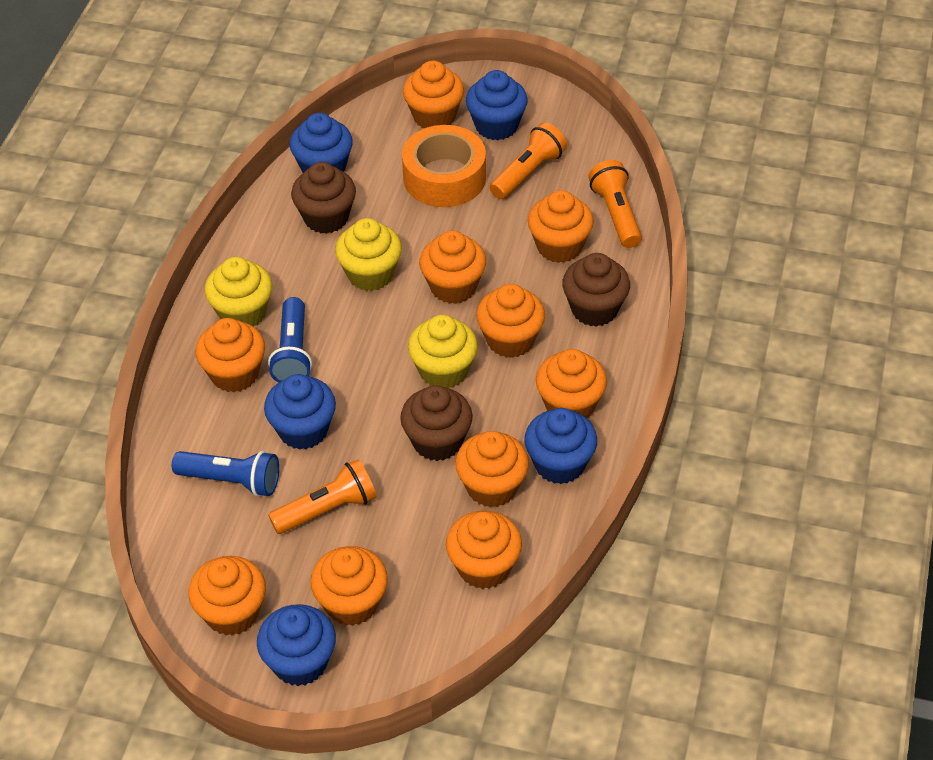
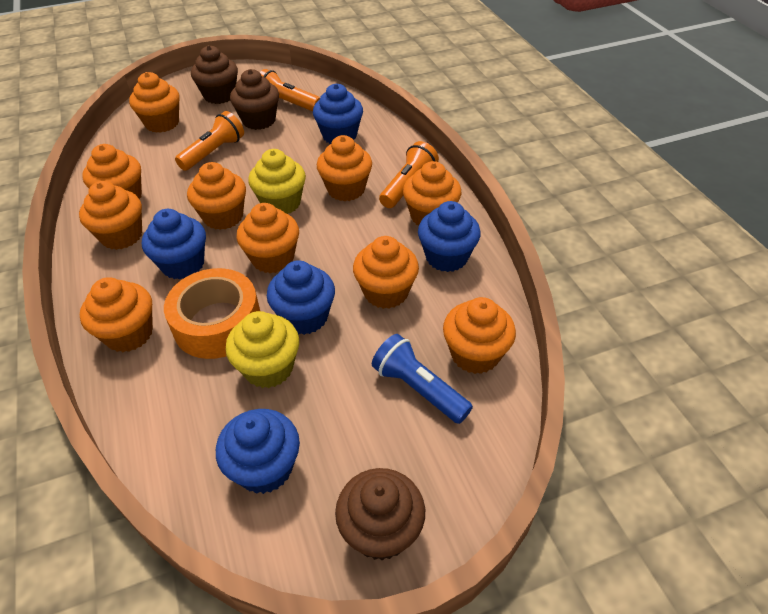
blue flashlight: [172,451,279,497] [268,297,312,383] = 2 -> [372,334,473,424] = 1
yellow cupcake: [205,257,272,327] [335,218,402,291] [408,315,478,388] = 3 -> [225,311,299,388] [248,149,306,214] = 2

